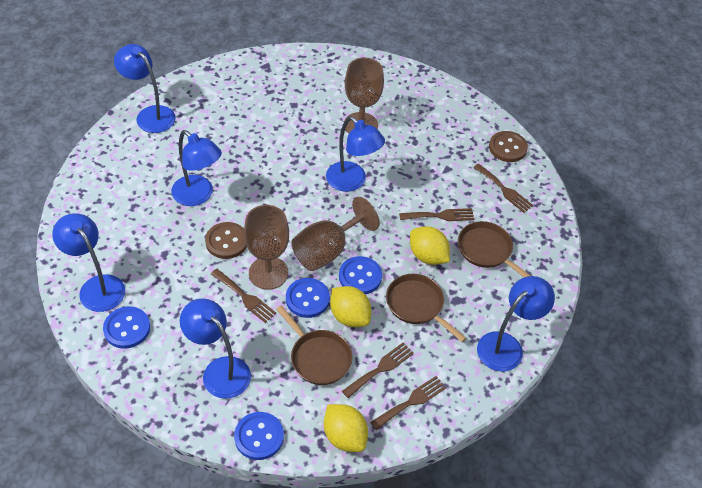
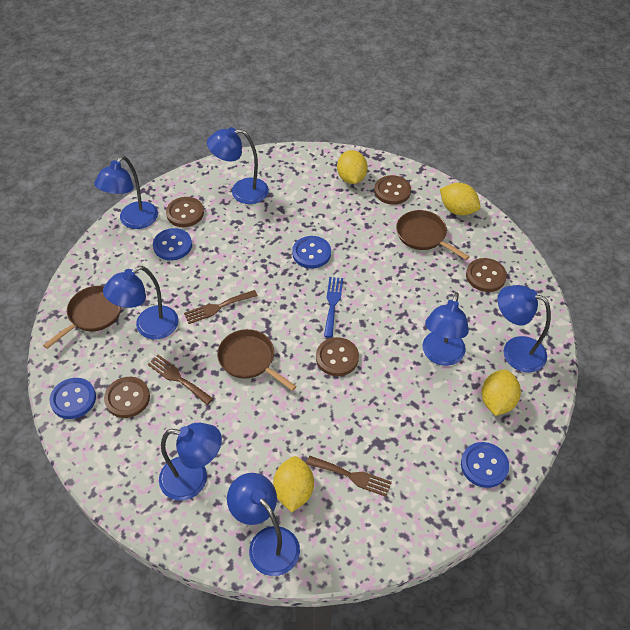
blue fork: none = 0 -> [324,277,343,338] = 1
blue lamp: [52,213,125,312] [114,44,176,133] [171,130,222,206] [180,298,251,399] [326,116,385,192] [477,276,555,371] = 6 -> [94,156,158,229] [103,266,179,339] [159,423,222,500] [207,127,269,204] [227,473,300,576] [422,292,469,366] [498,285,551,372] = 7
brown button: [205,222,247,259] [489,131,528,162] = 2 -> [104,377,150,418] [166,197,204,227] [316,337,359,376] [374,175,411,205] [466,258,507,292] = 5
brown fork: [211,269,276,323] [342,343,414,398] [370,376,446,430] [399,208,474,221] [473,164,533,213] = 5 -> [148,354,213,405] [184,290,258,324] [306,456,392,497] = 3
brown goblet: [244,205,289,290] [291,197,380,271] [344,58,384,133] = 3 -> none = 0
yellow lemon: [324,404,368,452] [330,286,371,327] [410,227,450,265] = 3 -> [273,456,314,512] [337,150,368,184] [440,183,480,215] [482,370,521,416] = 4

